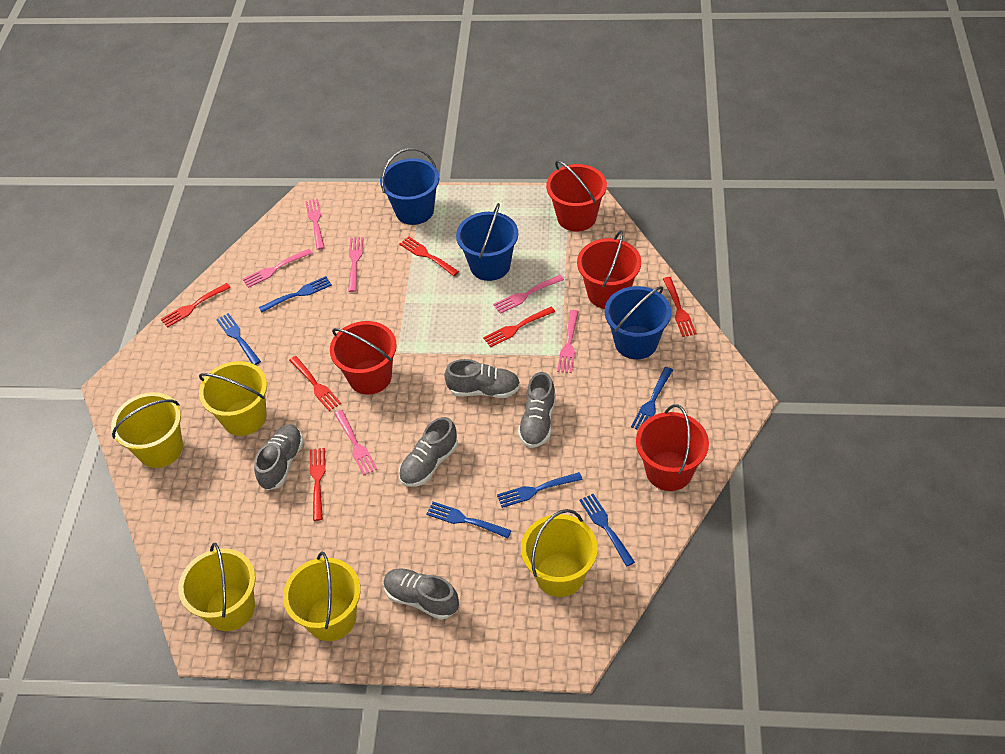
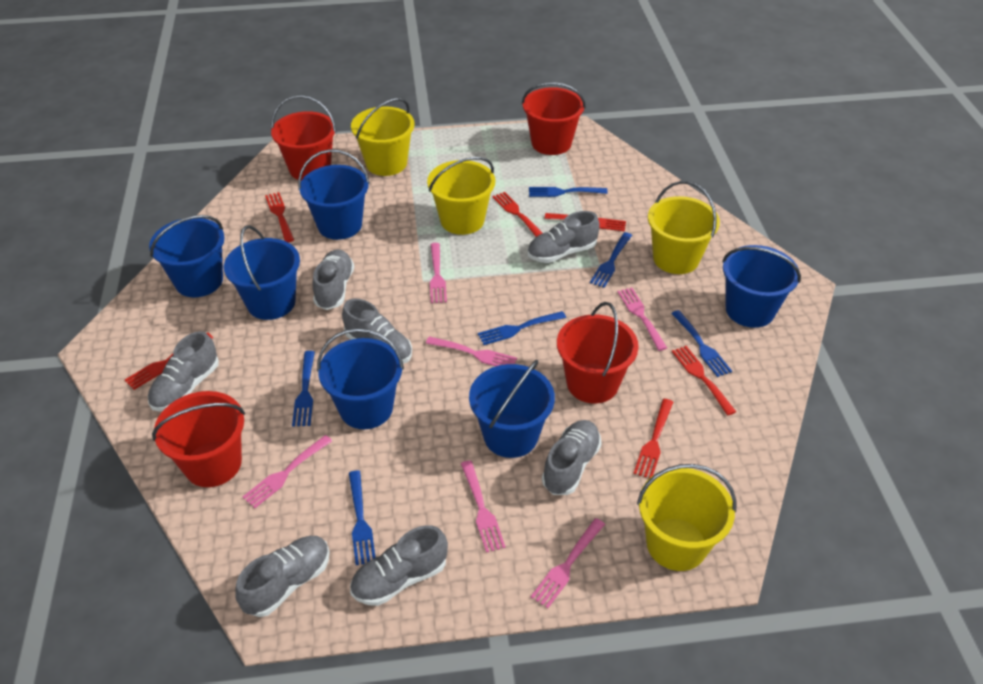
blue bucket: [380,148,439,225] [456,203,518,281] [605,286,671,359] = 3 -> [149,215,225,297] [224,225,300,320] [298,149,370,240] [317,328,404,429] [469,360,555,458] [722,245,801,328] = 6
grey shoe: [254,424,304,490] [383,568,459,620] [399,417,458,487] [444,359,520,398] [518,372,556,448] = 5 -> [148,331,219,411] [235,536,330,617] [312,249,354,310] [342,298,412,364] [350,525,448,606] [528,211,600,263] [542,420,602,495] = 7
yellow bucket: [111,392,183,468] [178,543,256,631] [199,361,267,436] [283,552,361,641] [521,509,598,597] = 5 -> [351,98,415,176] [427,157,495,235] [637,464,737,571] [648,181,720,274] = 4

